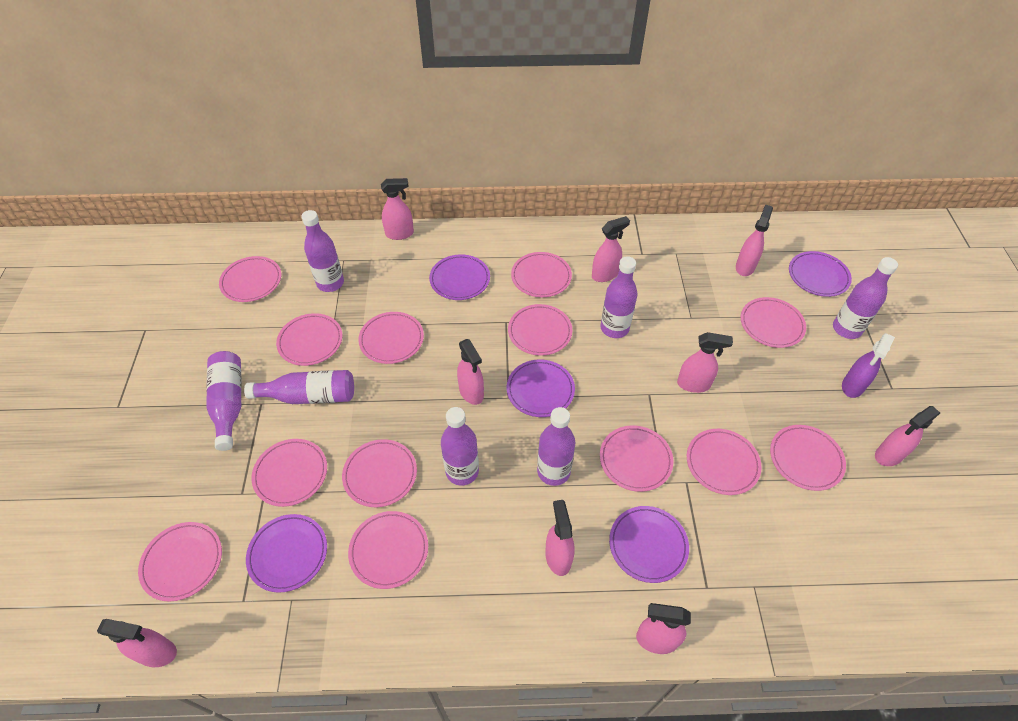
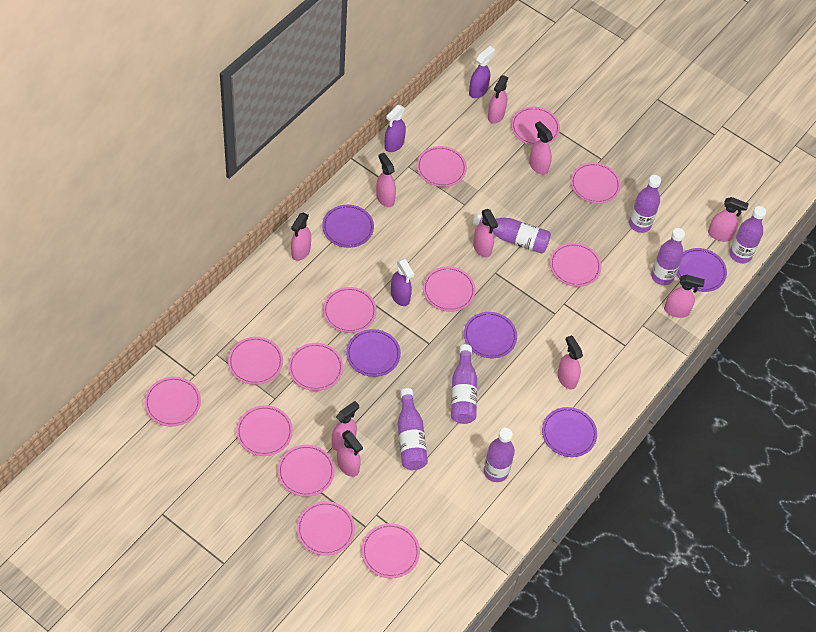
pink spray bottle: [97,619,177,667] [381,178,414,240] [457,339,484,405] [545,500,574,576] [592,216,630,282] [636,603,691,654] [677,332,733,393] [736,205,773,276] [875,406,940,466] = 9 -> [291,212,311,261] [332,401,359,451] [337,430,363,477] [376,153,396,207] [473,209,498,258] [488,75,508,124] [529,121,553,175] [557,335,583,390] [664,275,705,318] [708,197,748,242] = 10
purple spray bottle: [842,333,895,398] = 1 -> [384,105,406,152] [391,258,414,306] [469,46,495,98] = 3

